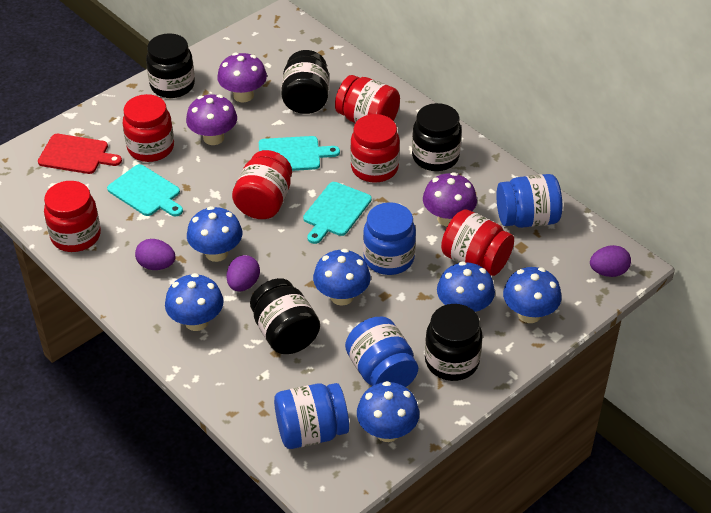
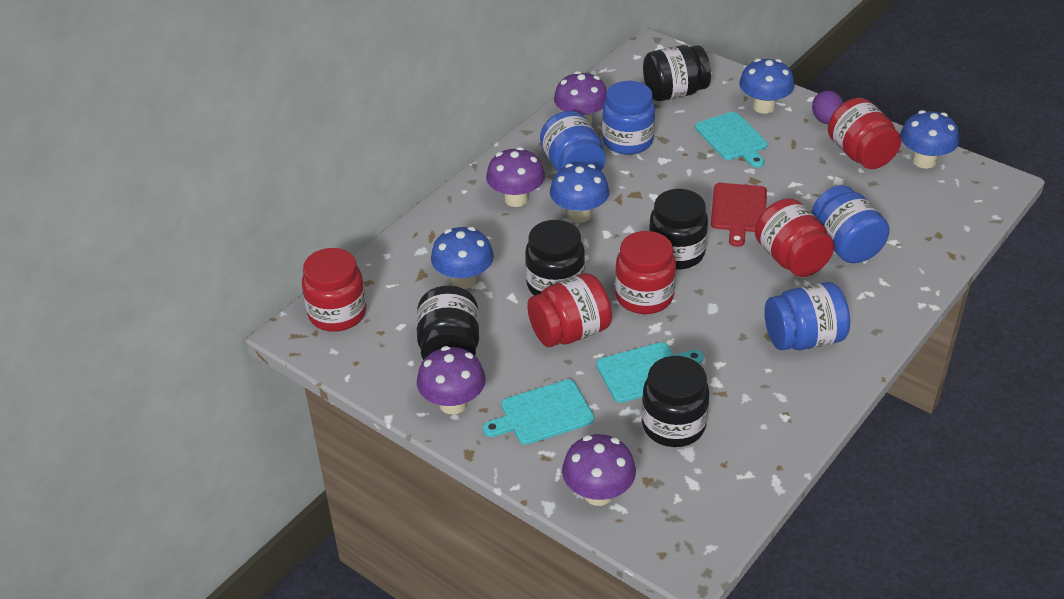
blue mushroom: [165,273,223,331] [187,206,242,262] [313,249,371,306] [357,381,419,442] [437,262,495,312] [503,267,562,323] = 6 -> [431,227,494,289] [550,164,609,223] [739,58,794,114] [900,110,959,169] = 4
purple egg: [135,239,176,270] [227,255,260,292] [590,245,631,277] = 3 -> [812,91,843,124] = 1
purple mushroom: [186,94,237,145] [217,53,267,103] [423,172,477,226] = 3 -> [417,346,486,414] [486,147,545,207] [554,71,607,124] [562,434,636,506] = 4
red jar: [44,181,101,252] [123,94,174,162] [232,150,292,219] [335,75,400,123] [350,114,400,183] [441,210,514,276] = 6 -> [302,248,366,332] [527,273,612,347] [615,231,676,314] [755,198,834,277] [828,98,901,169] = 5

